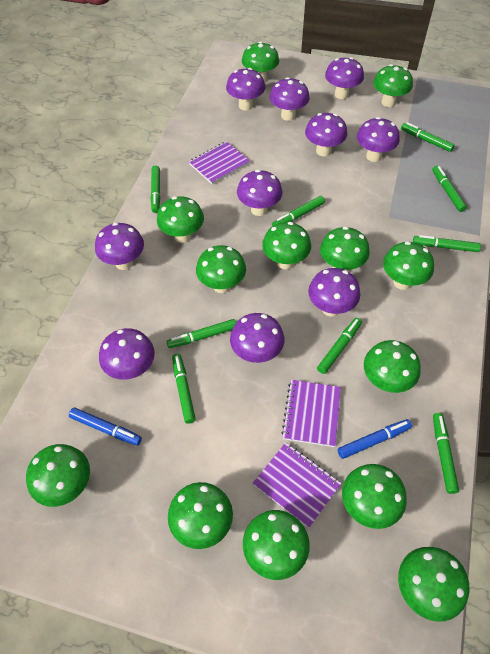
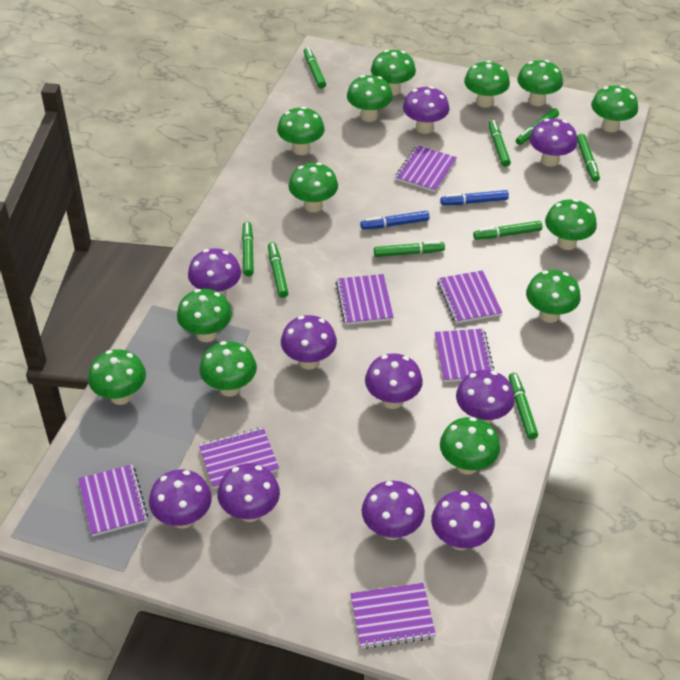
purple notebook: [189,141,250,184] [253,442,341,528] [281,380,341,447] = 3 -> [78,465,148,536] [199,427,279,489] [335,274,394,325] [350,583,436,649] [395,145,457,192] [434,329,494,382] [437,270,502,324] = 7

